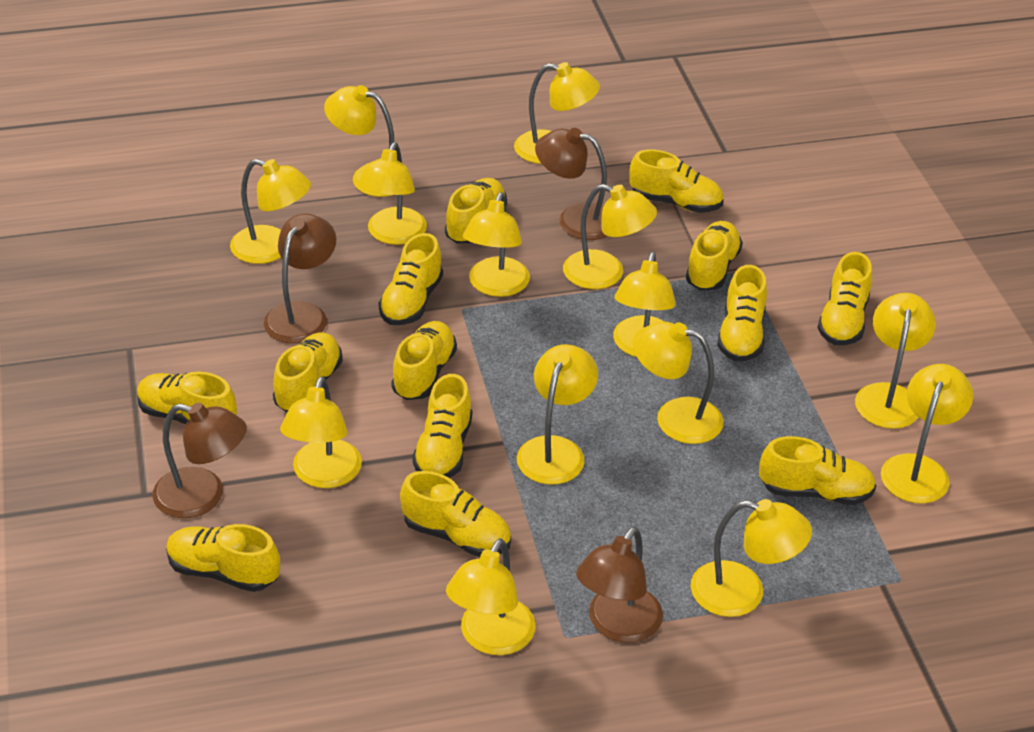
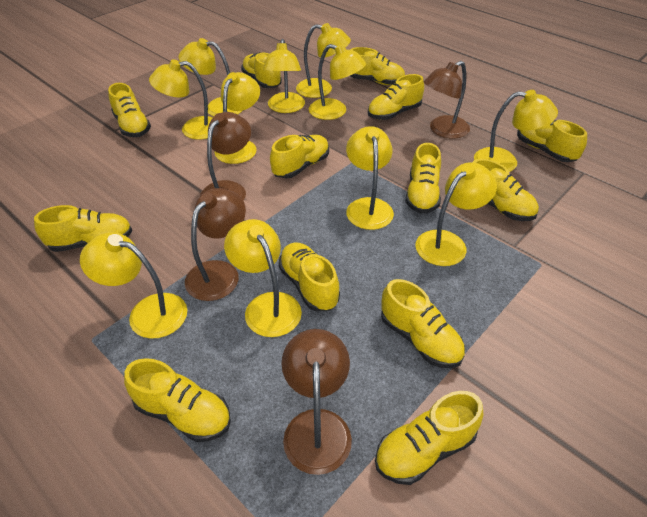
yellow lamp: [230,159,311,264] [280,376,362,488] [324,85,394,197] [357,142,427,245] [446,539,535,655] [463,192,530,297] [514,62,600,164] [517,344,598,485] [563,184,657,289] [613,252,676,357] [633,321,724,444] [691,499,812,617] [855,293,936,429] [881,364,973,503] = 14 -> [80,232,187,339] [149,59,213,140] [179,38,242,116] [215,72,260,164] [224,219,302,337] [263,39,305,113] [296,23,351,98] [309,44,366,120] [346,126,394,230] [415,162,497,266] [474,90,558,172] = 11

